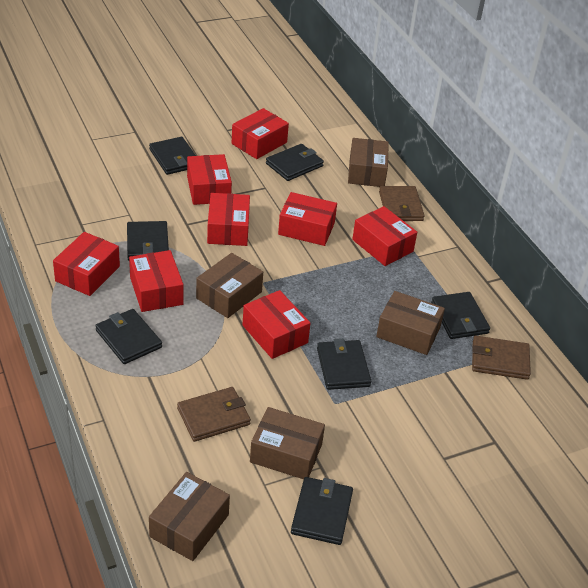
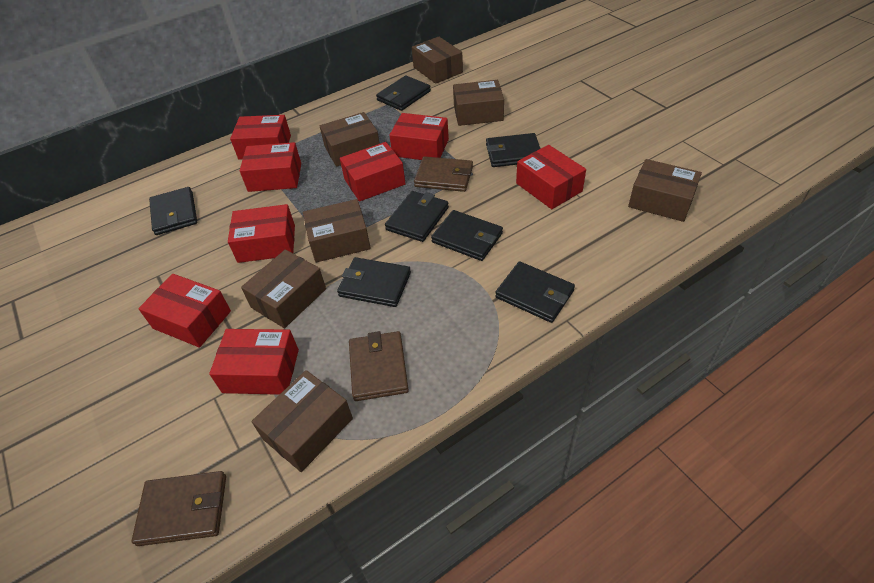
brown box: [149,472,230,561] [196,253,263,318] [250,407,325,479] [348,138,389,187] [376,291,445,355] = 5 -> [241,249,326,328] [251,370,353,472] [303,199,371,262] [320,112,380,167] [412,36,463,84] [453,80,504,126] [628,159,702,222] = 7

